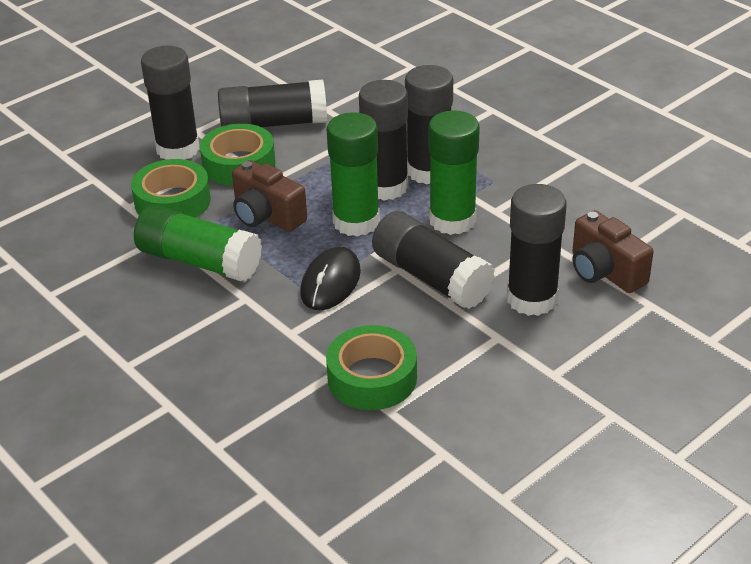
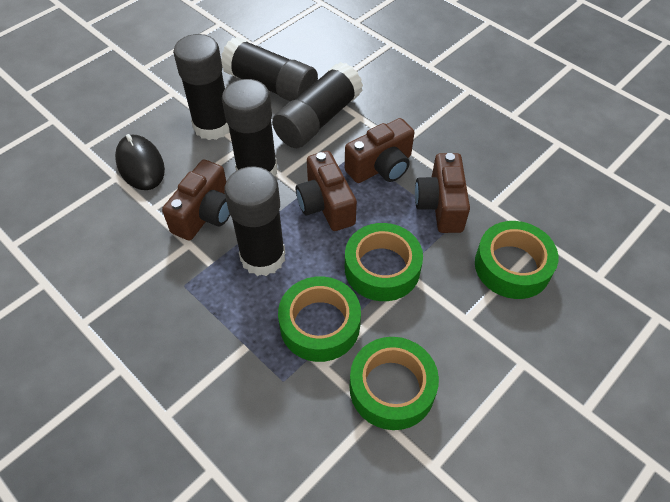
black glue stick: [141,46,200,160] [218,79,327,127] [359,80,408,201] [372,211,495,309] [405,65,453,185] [507,184,567,316] = 6 -> [173,34,229,140] [221,37,318,101] [222,79,278,176] [224,166,286,276] [272,62,363,148] = 5
brown camera: [232,160,307,231] [572,210,654,293] = 2 -> [162,160,230,241] [296,151,357,231] [345,118,414,183] [415,153,470,233] = 4
green glue stick: [134,204,262,282] [327,112,380,237] [428,110,480,235] = 3 -> none = 0
green tape: [131,159,211,218] [200,123,276,186] [326,325,417,410] = 3 -> [278,276,361,362] [345,223,423,301] [350,337,439,430] [475,221,558,299] = 4

